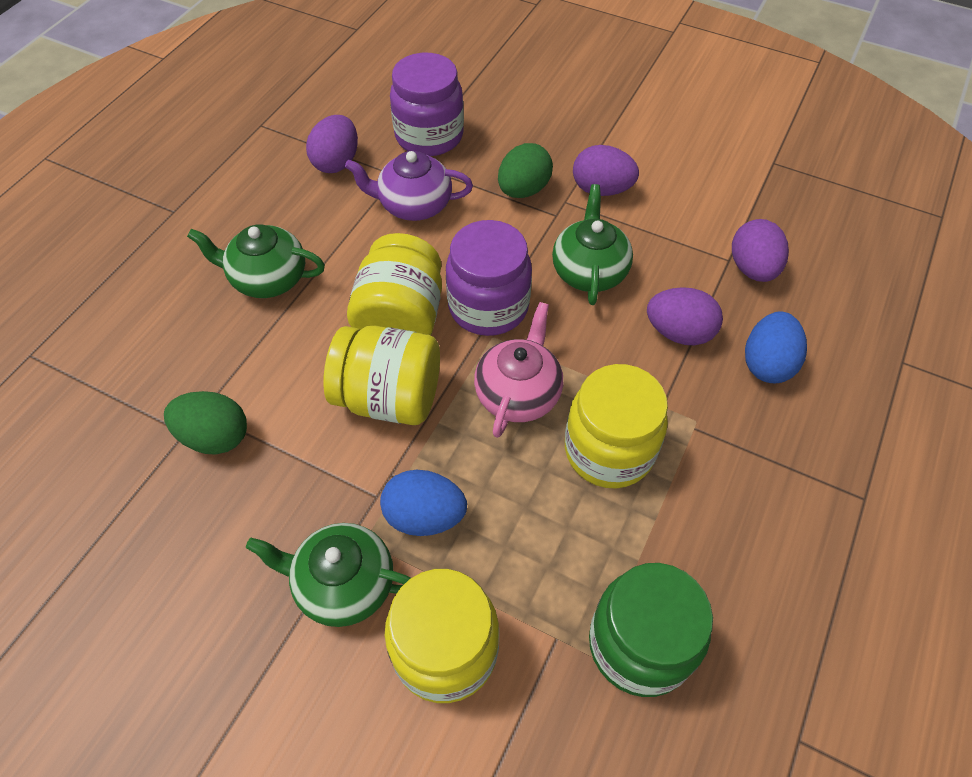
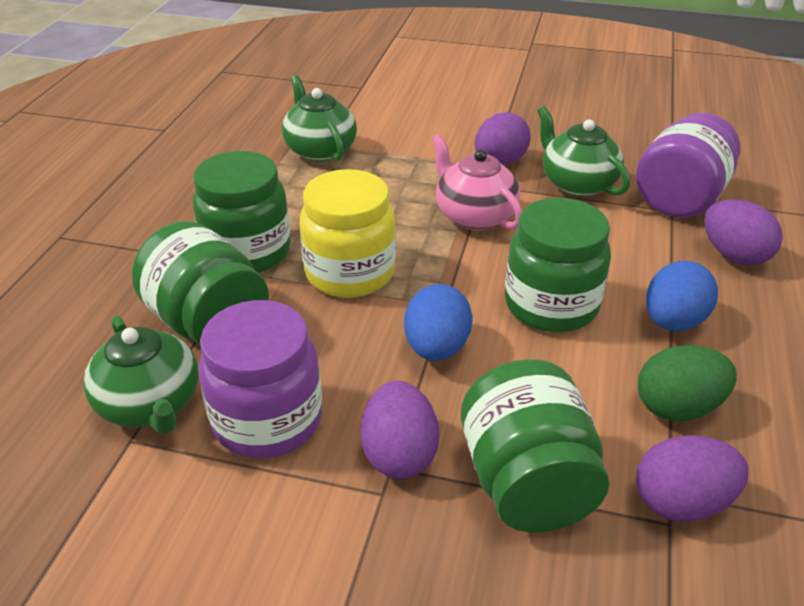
green egg: [164,391,247,455] [498,143,553,198] = 2 -> [638,345,736,421] = 1
green jar: [589,563,713,697] = 1 -> [132,221,269,345] [192,151,291,273] [461,359,609,532] [505,198,611,332] = 4
purple teapot: [345,151,473,221] = 1 -> none = 0
yellow jar: [323,326,440,425] [347,233,442,335] [385,569,499,703] [565,364,668,488] = 4 -> [300,169,396,298] = 1

